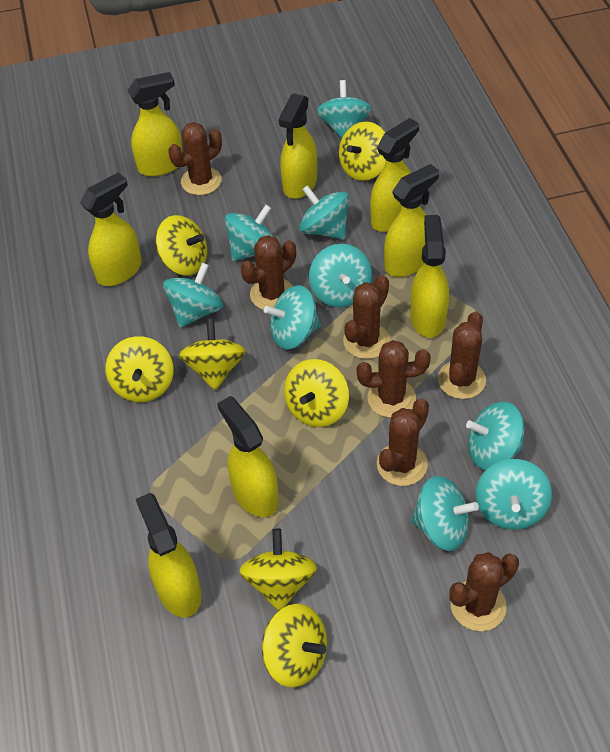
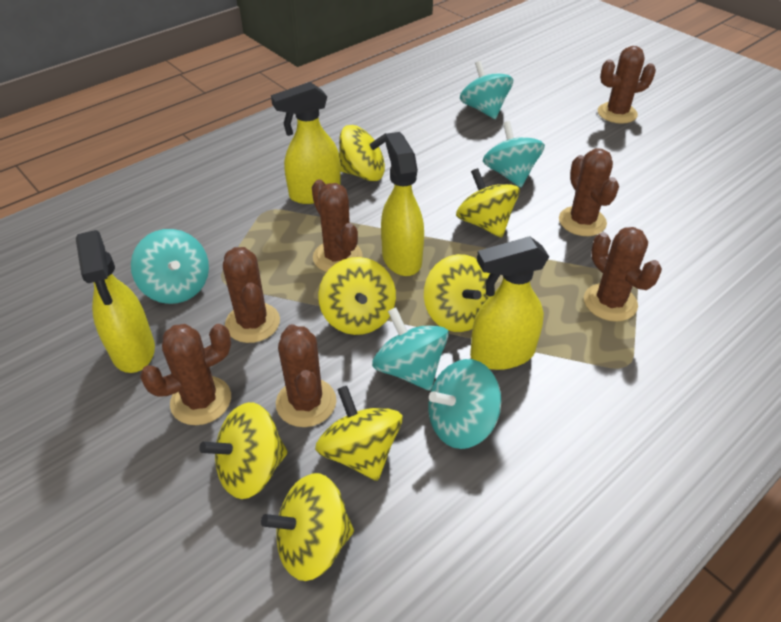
turquoise spinning top: [163,262,223,328] [225,205,273,261] [264,285,321,349] [299,185,349,240] [309,244,372,308] [316,80,372,139] [411,476,479,551] [466,402,524,470] [476,459,552,530] = 9 -> [131,229,209,304] [372,307,449,391] [428,359,501,449] [460,61,513,119] [483,121,545,188] = 5
yellow spray bottle: [80,173,142,286] [127,72,183,177] [136,493,201,617] [217,396,279,517] [279,93,317,199] [370,118,419,232] [384,164,439,277] [411,215,449,338] = 8 -> [76,230,155,373] [271,82,341,204] [381,132,424,276] [470,236,549,370] = 4

